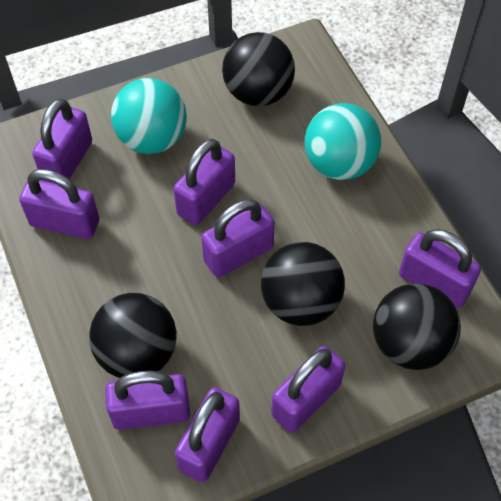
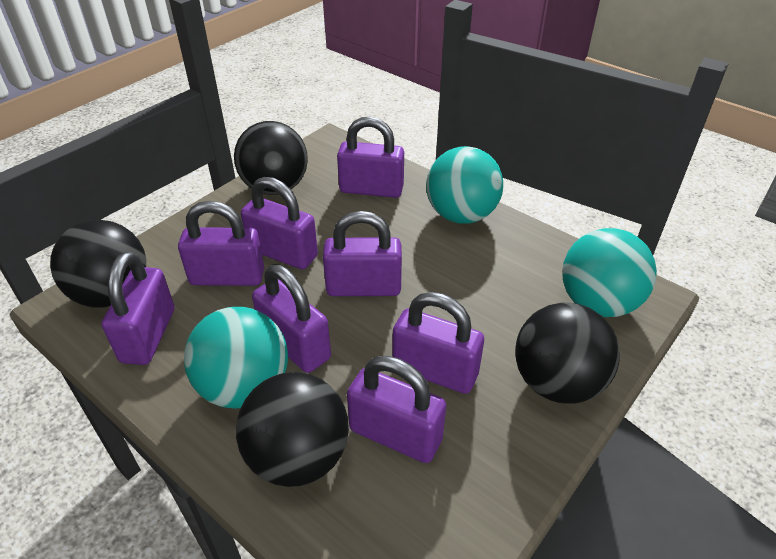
turquoise ball: [111,78,187,154] [305,103,382,180] = 2 -> [184,307,288,409] [426,146,503,224] [562,228,657,317] = 3

